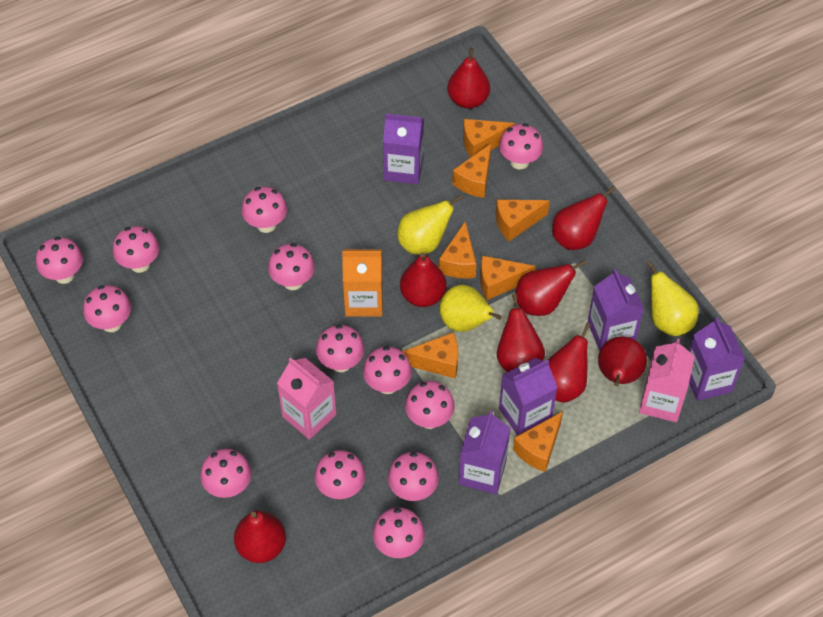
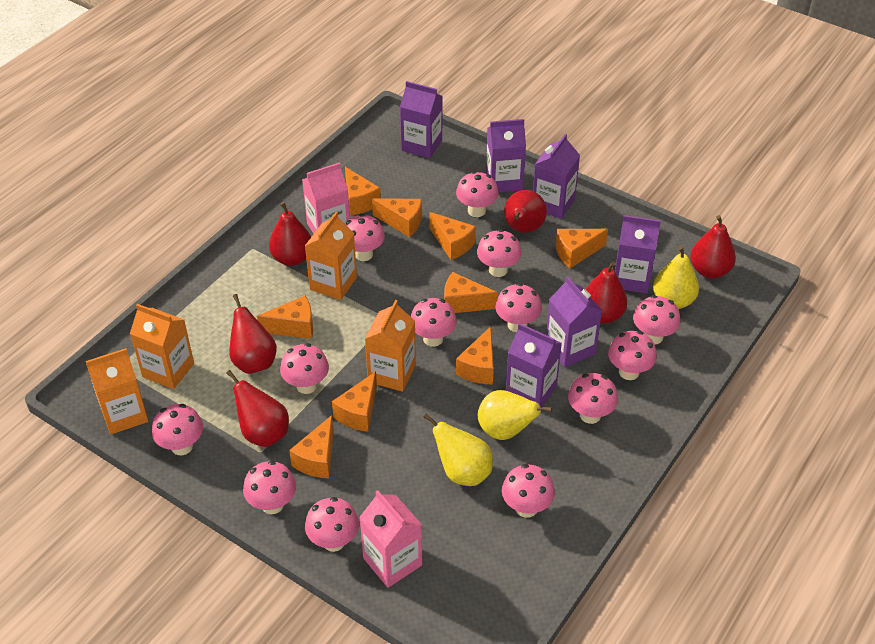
orange carton: [342,249,383,317] = 1 -> [86,348,148,435] [130,304,194,389] [305,212,357,300] [365,300,416,392] = 4
orange cheese: [402,332,458,379] [439,221,477,278] [452,144,491,198] [463,119,515,157] [480,256,536,300] [496,199,550,241] [513,411,563,472] = 7 -> [257,296,313,339] [289,415,334,478] [332,371,377,432] [345,167,381,215] [372,198,422,237] [429,212,476,260] [444,272,498,313] [456,326,494,384] [555,229,608,268] = 9
purple carton: [383,114,424,184] [459,411,510,494] [499,358,558,436] [588,269,644,351] [689,317,745,401] = 5 -> [400,81,443,158] [486,119,526,192] [506,323,562,407] [533,134,580,219] [546,276,602,367] [615,215,661,293] = 6
red pear: [234,511,286,563] [400,253,447,307] [447,48,490,109] [497,293,545,372] [515,260,586,316] [548,323,591,403] [552,186,616,250] [598,336,647,386] = 8 -> [226,370,289,447] [229,294,277,374] [269,202,311,266] [504,190,547,233] [585,262,627,324] [690,215,736,278] = 6

